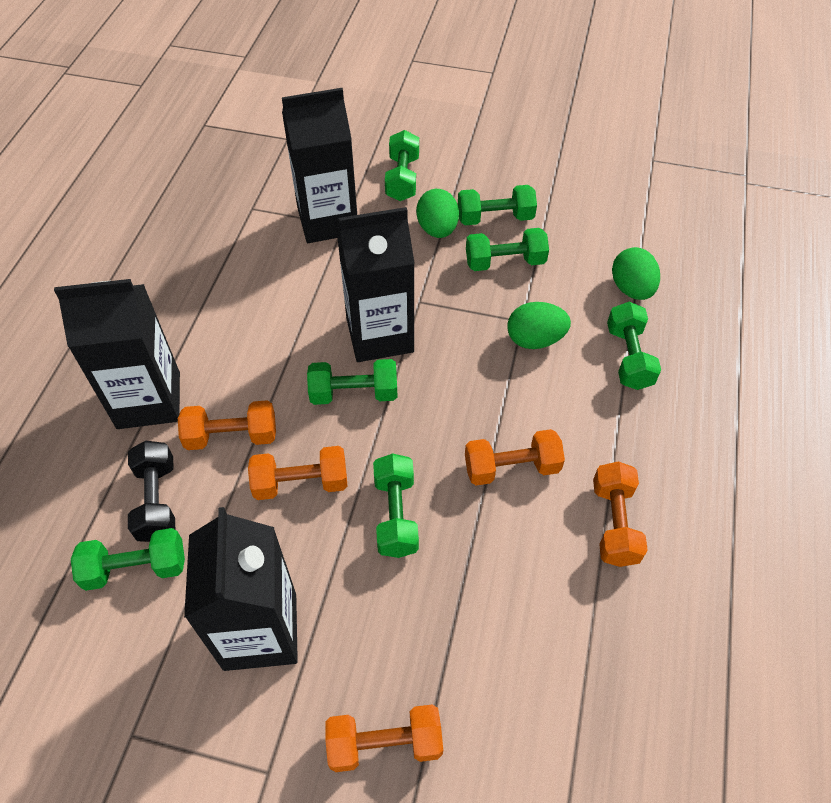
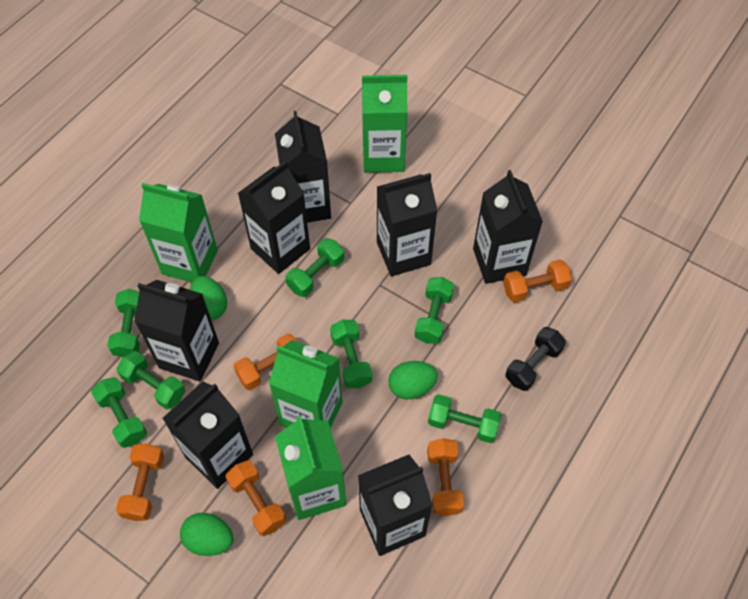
black carton: [54,279,180,429] [184,507,298,671] [282,88,357,243] [336,207,415,362] = 4 -> [134,280,219,382] [162,381,253,489] [238,161,310,274] [275,111,331,223] [358,455,433,556] [377,173,438,277] [473,170,543,284] = 7
green carton: none = 0 -> [139,183,218,282] [269,340,342,428] [275,415,346,520] [362,75,407,173] = 4

